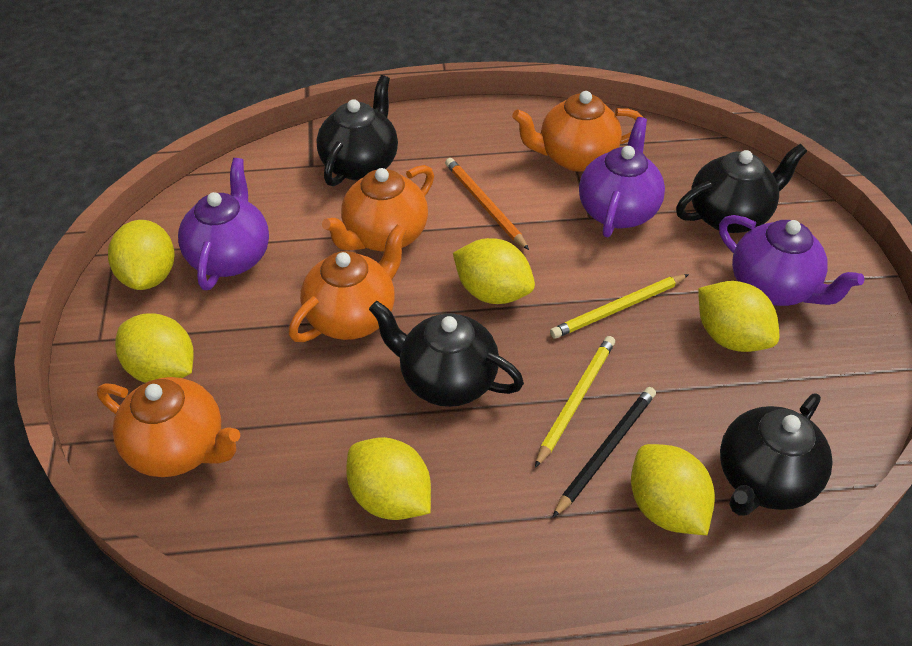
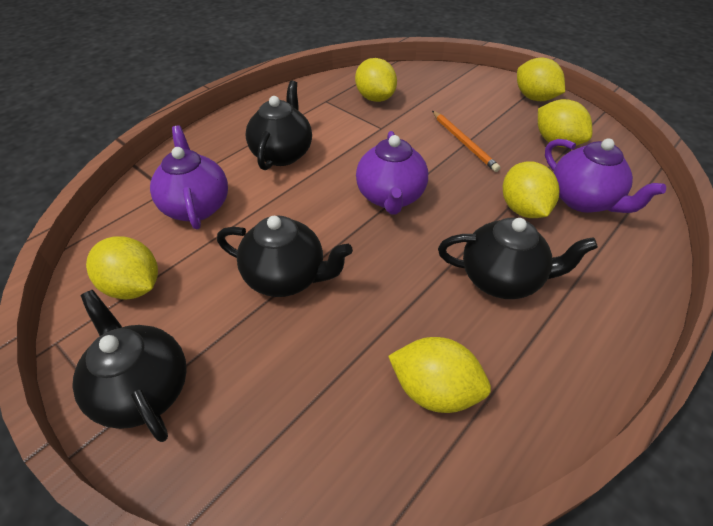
black pencil: [552,387,656,518] = 1 -> none = 0
orange teapot: [97,377,240,477] [289,224,407,342] [322,165,434,252] [512,91,643,172] = 4 -> none = 0
yellow pencil: [535,336,615,468] [550,274,689,338] = 2 -> none = 0

